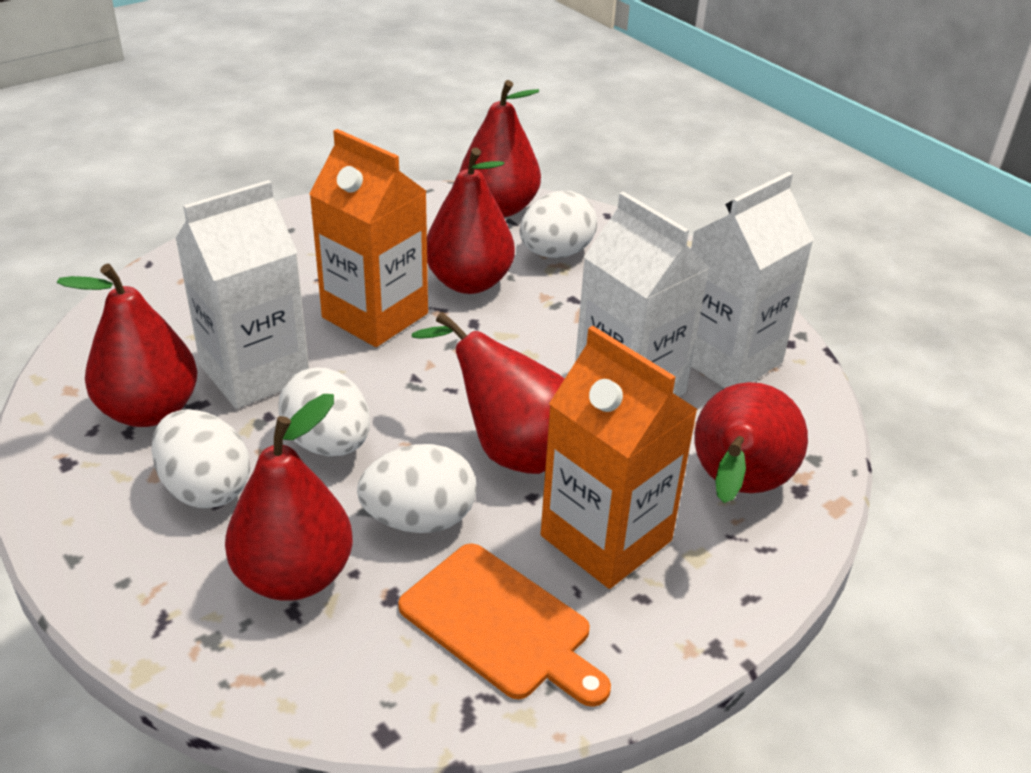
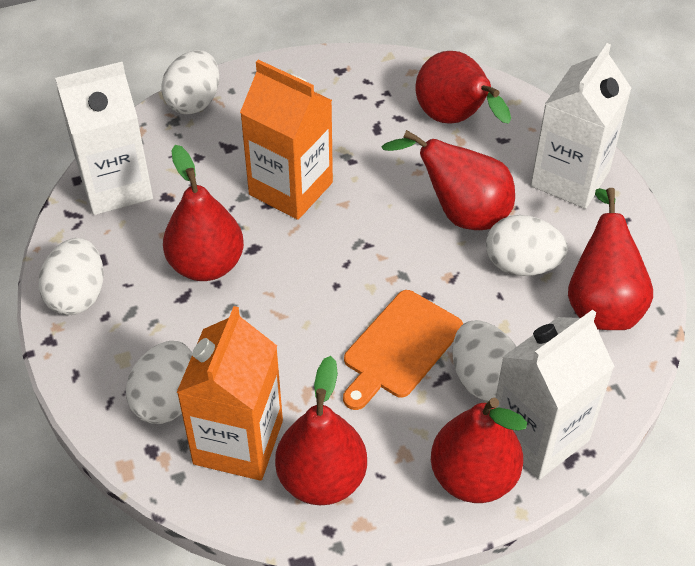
white egg: [151,409,250,509] [278,368,370,456] [357,444,476,533] [520,191,597,258] = 4 -> [38,238,104,315] [126,341,192,424] [161,50,219,114] [452,320,516,401] [486,215,568,276] = 5

